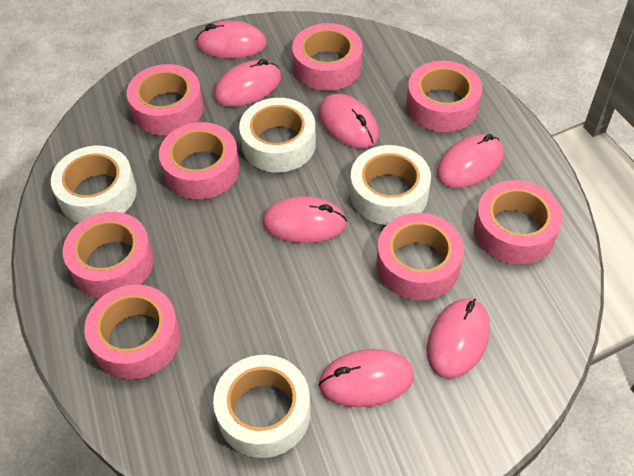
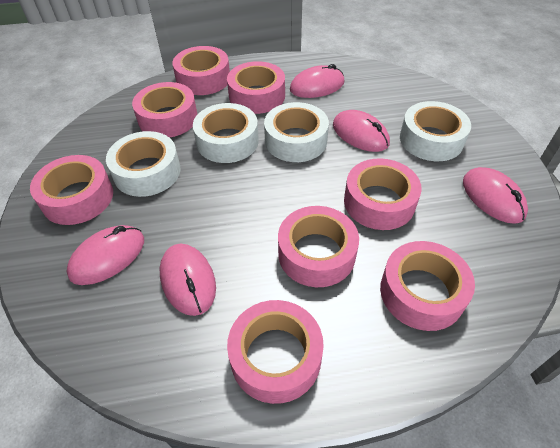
pink mouse: [196,21,267,59] [214,59,281,107] [262,196,347,243] [318,94,379,148] [318,349,414,407] [426,298,490,379] [436,134,504,188] = 7 -> [67,225,144,285] [160,244,216,316] [290,64,344,98] [333,110,390,152] [463,167,528,224] = 5

